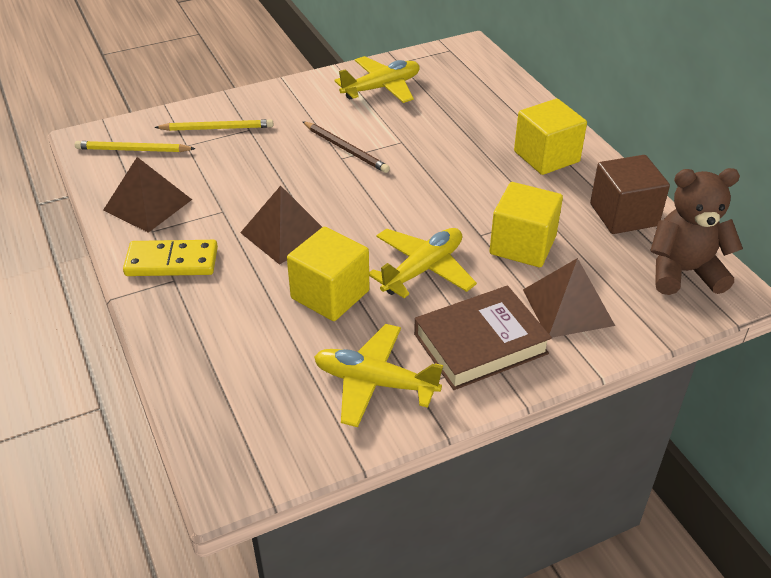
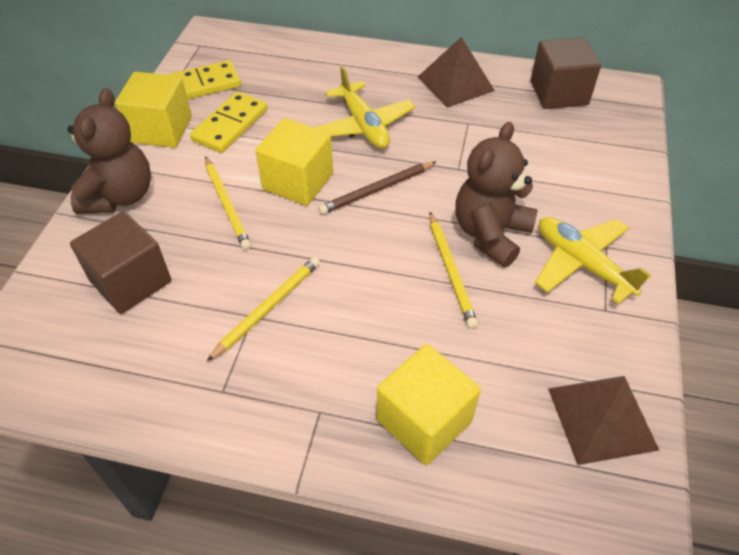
brown book: [414,286,552,390] = 1 -> none = 0
brown cube: [590,155,670,234] = 1 -> [70,211,171,314] [531,37,601,109] = 2
brown pyramid: [103,157,192,233] [240,186,322,265] [523,258,615,338] = 3 -> [418,37,495,108] [548,376,659,465] = 2
brown teddy bear: [650,168,743,295] = 1 -> [67,88,151,214] [455,122,538,267] = 2
yellow domino: [123,240,218,276] = 1 -> [167,60,241,99] [190,92,267,153] = 2
yellow pencil: [75,141,196,152] [154,119,273,131] = 2 -> [205,156,251,250] [207,257,320,361] [429,212,478,329] = 3
yellow plane: [314,324,443,427] [334,56,420,103] [369,228,477,298] = 3 -> [314,65,415,149] [535,217,652,304] = 2

